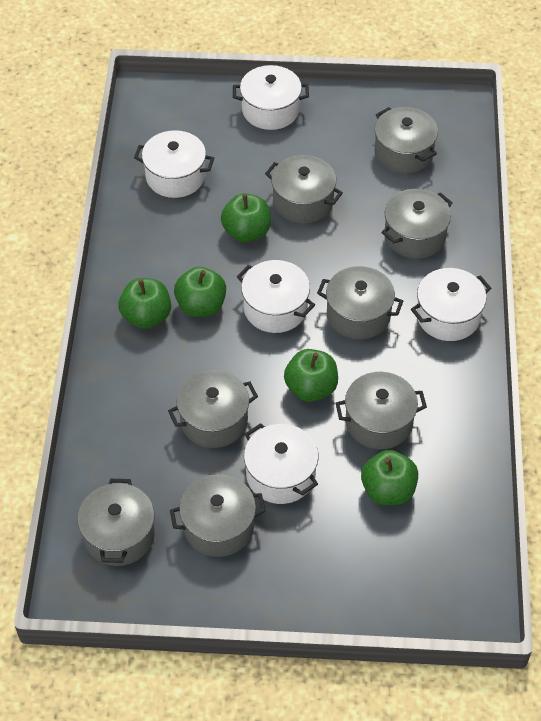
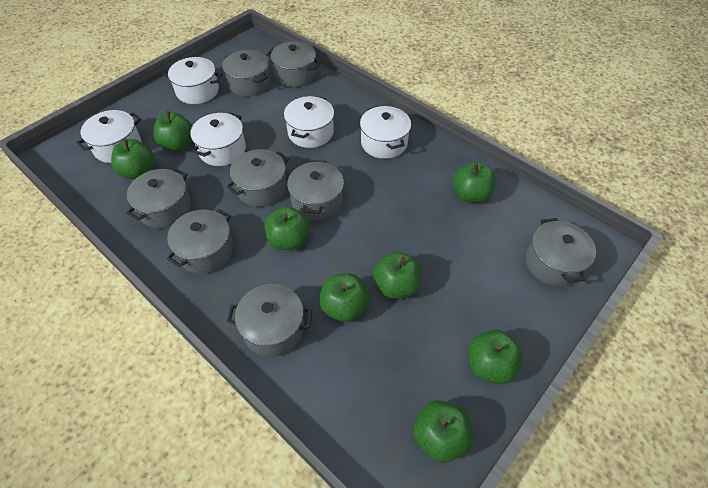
green apple: [118,278,171,329] [174,267,226,317] [221,193,271,242] [284,349,338,402] [361,450,418,505] = 5 -> [111,139,155,179] [153,111,192,151] [264,207,310,250] [319,273,370,322] [373,252,421,299] [413,400,473,463] [453,161,496,203] [468,330,523,384] = 8

